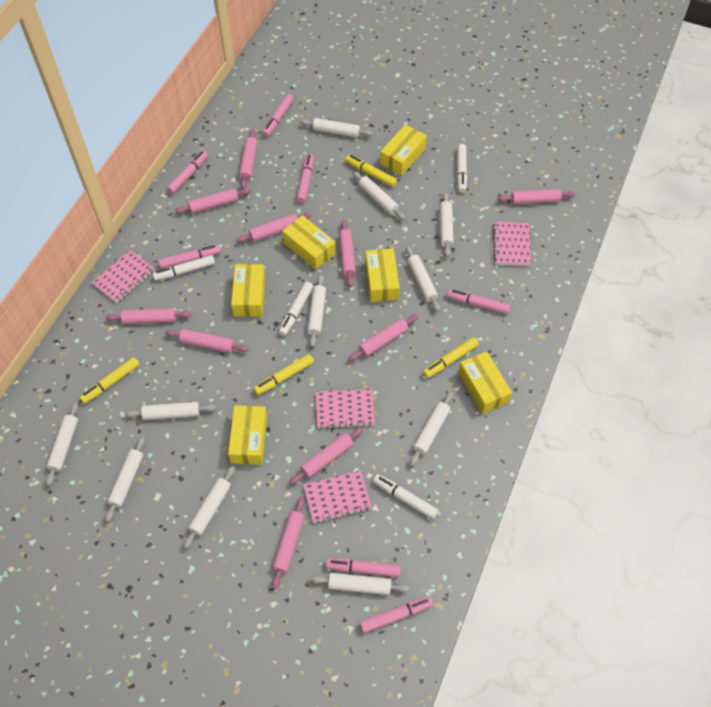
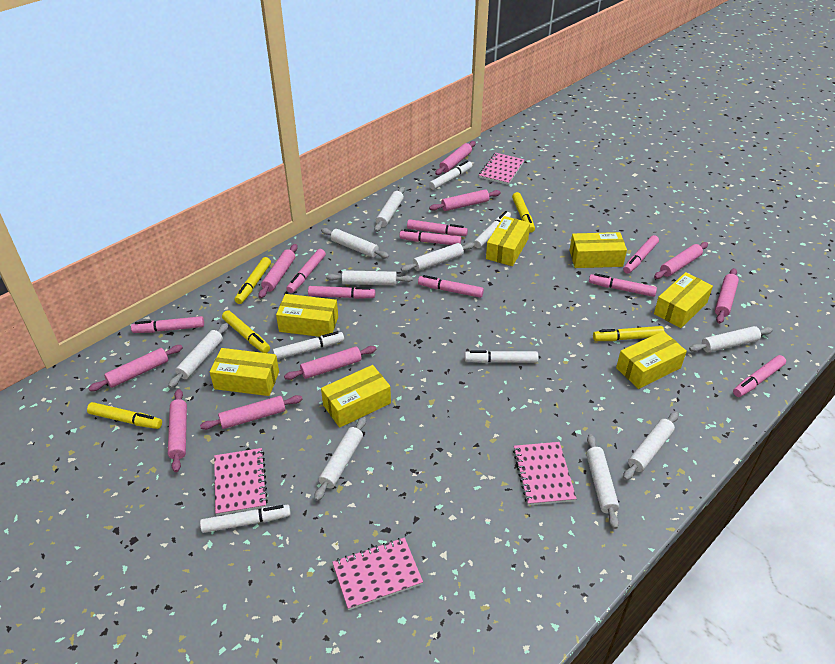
pink marker: [158,245,221,269] [167,151,208,194] [263,94,294,137] [297,154,314,203] [326,558,401,577] [360,596,434,633] [447,289,511,314] = 7 -> [131,316,204,333] [286,249,326,293] [308,286,375,299] [399,229,461,245] [407,219,468,236] [418,275,484,298] [589,273,657,297] [623,235,659,274] [733,355,786,397] = 9
pink rolling pin: [106,308,191,324] [165,329,248,353] [175,188,251,214] [236,213,311,243] [239,129,257,189] [272,497,305,589] [290,427,363,484] [339,220,356,287] [348,314,418,361] [497,189,575,204] = 10 -> [88,345,183,391] [168,389,187,472] [200,395,303,430] [258,244,298,298] [284,346,376,380] [429,189,501,211] [435,141,476,175] [654,242,708,279] [715,268,739,324] = 9
white marker: [153,255,215,281] [279,282,313,336] [373,474,438,519] [457,144,467,193] = 4 -> [200,505,291,533] [273,331,344,360] [429,160,472,190] [465,350,538,363] [473,211,511,248] = 5
white rolling pin: [46,402,79,486] [105,436,145,522] [125,402,216,420] [183,466,235,549] [300,118,373,138] [307,275,326,347] [310,573,409,595] [353,171,405,220] [406,246,440,312] [410,392,453,466] [440,192,454,257] = 11 -> [168,323,228,388] [314,417,366,501] [321,228,389,259] [326,270,413,285] [374,187,405,232] [401,242,475,272] [586,434,619,529] [623,412,678,480] [689,326,773,353] = 9
yellow box: [228,405,267,465] [231,264,265,317] [282,215,336,270] [365,249,400,302] [380,124,427,176] [458,351,512,414] = 6 -> [210,348,279,396] [276,294,338,337] [321,365,391,428] [486,216,530,266] [569,232,627,268] [616,331,687,389] [654,272,713,328] = 7
yellow marker: [79,357,140,404] [253,354,314,395] [345,155,397,187] [423,337,479,378] = 4 -> [87,402,162,429] [222,310,270,353] [235,257,271,304] [512,192,535,233] [593,326,664,341] = 5

